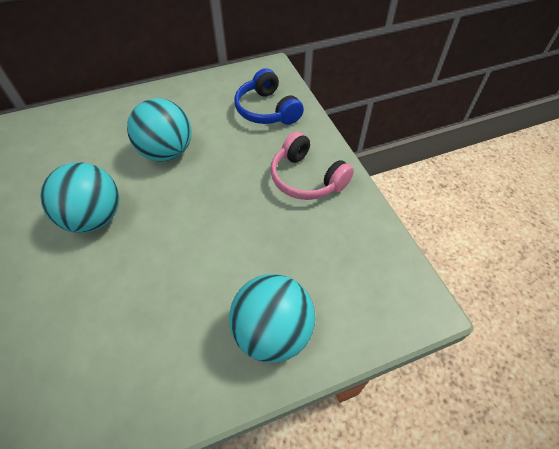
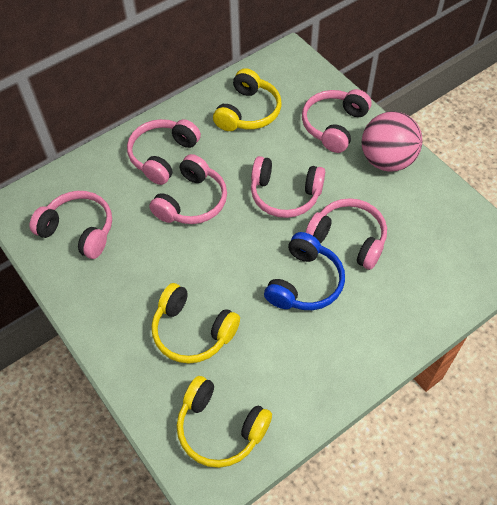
pink ball: none = 0 -> [362,111,422,172] = 1
pink headphones: [271,132,354,200] = 1 -> [30,191,112,259] [127,119,201,185] [149,154,227,224] [251,156,325,218] [302,89,371,153] [305,198,387,270] = 6
turquoise ball: [40,162,119,233] [127,98,191,162] [229,274,315,363] = 3 -> none = 0
yellow headphones: none = 0 -> [152,283,240,364] [177,376,272,468] [213,68,282,131] = 3

